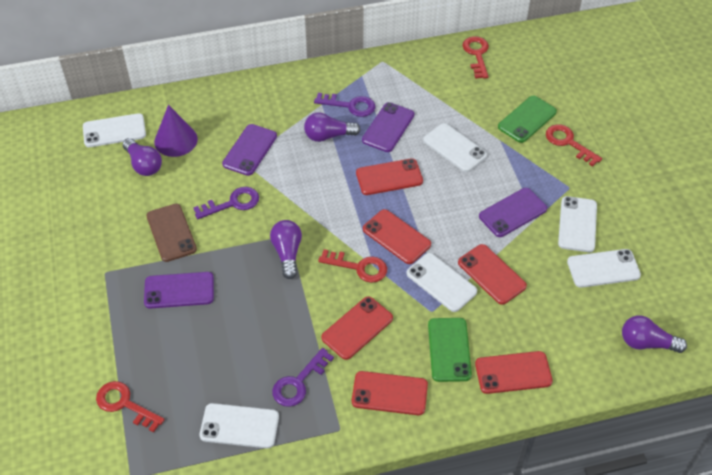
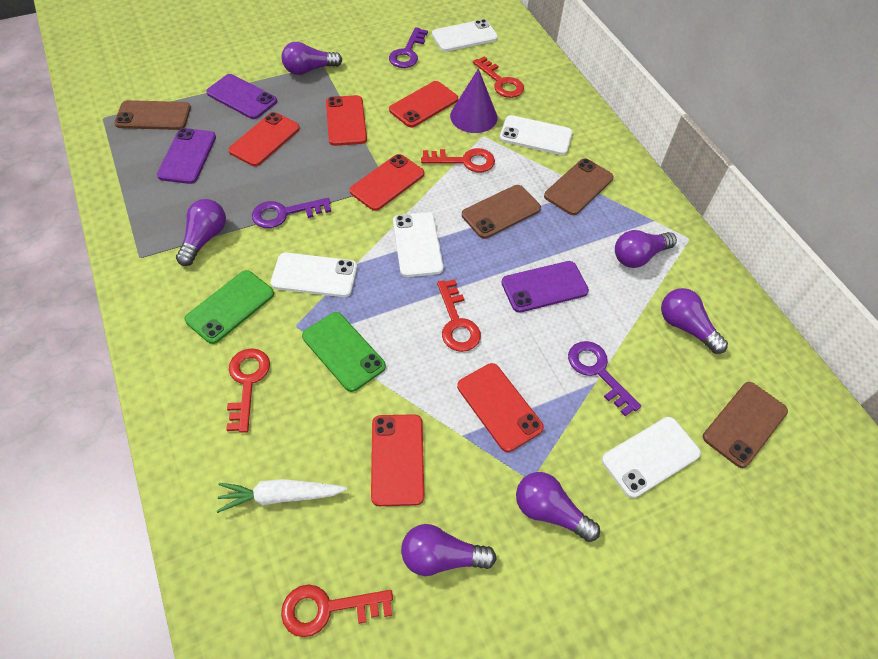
brown phone: [146,204,197,262] = 1 -> [114,100,191,130] [462,185,541,239] [544,158,614,215] [703,382,788,468] = 4
purple light bulb: [123,138,162,176] [270,220,302,279] [304,113,361,142] [622,315,687,353] = 4 -> [176,199,226,266] [281,42,342,75] [401,524,497,576] [516,472,600,542] [615,230,677,268] [661,288,728,354] = 6
purple phone: [144,272,214,309] [222,124,277,176] [362,102,414,152] [479,188,547,237] = 4 -> [157,128,216,184] [206,74,277,119] [501,261,589,313] = 3
red key: [96,381,165,432] [318,249,387,283] [462,36,489,79] [546,124,602,167] = 4 -> [226,348,270,433] [281,584,393,637] [421,148,495,172] [437,279,481,352] [473,56,524,98] = 5
white carrot: none = 0 -> [217,479,347,513] = 1
white phone: [83,113,146,147] [200,403,279,448] [406,253,477,312] [423,123,487,172] [558,196,597,252] [567,249,641,288] = 6 -> [271,253,357,297] [393,212,443,277] [432,19,498,52] [500,115,572,155] [602,417,701,498] = 5

